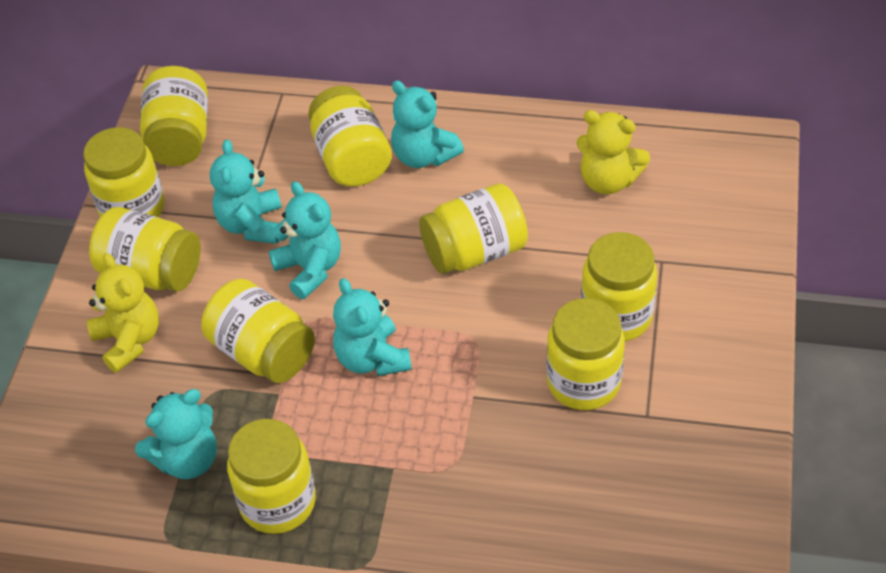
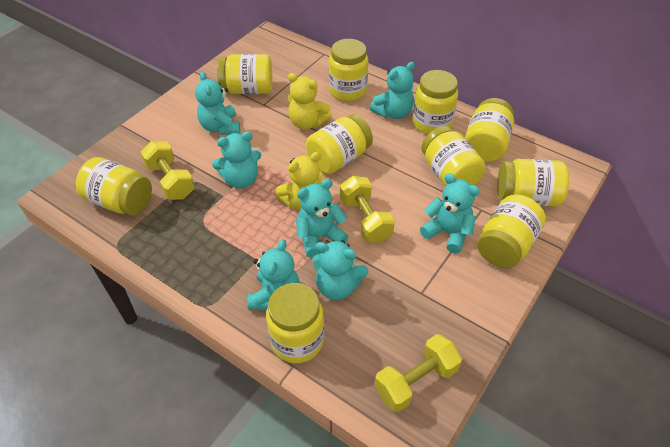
turquoise teddy bear: [135,389,217,479] [210,139,282,244] [269,181,341,299] [333,278,412,376] [391,80,464,168] = 5 -> [195,71,240,135] [212,131,262,189] [247,239,300,310] [296,179,348,258] [312,240,368,300] [370,62,415,119] [420,173,480,253] = 7
yellow dumbbell: none = 0 -> [140,141,195,200] [340,176,395,243] [375,334,462,412] = 3
yellow jar: [83,127,164,217] [89,207,201,292] [140,66,208,166] [201,279,315,383] [227,419,316,534] [308,86,392,186] [419,183,528,274] [546,298,625,410] [581,232,658,342] = 9 -> [76,157,152,215] [217,54,273,94] [266,283,324,363] [306,114,373,174] [329,39,368,101] [413,70,458,134] [421,126,486,186] [465,98,514,162] [477,194,546,268] [497,159,569,206] = 10

